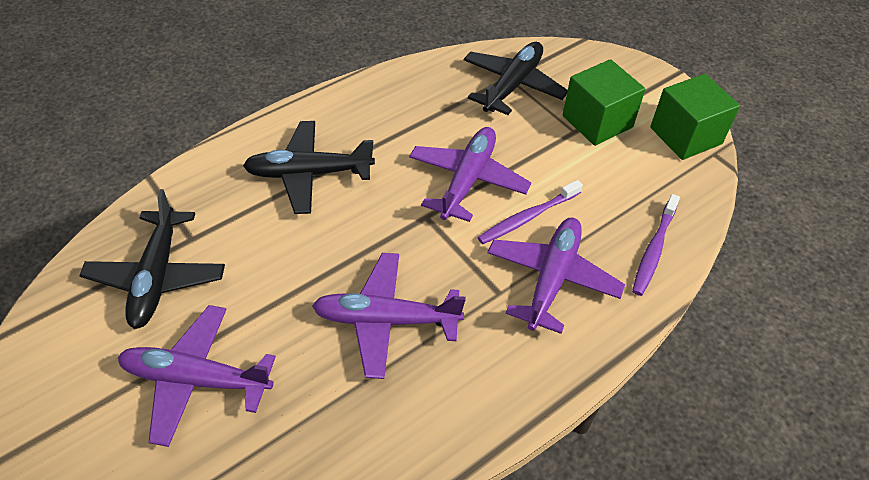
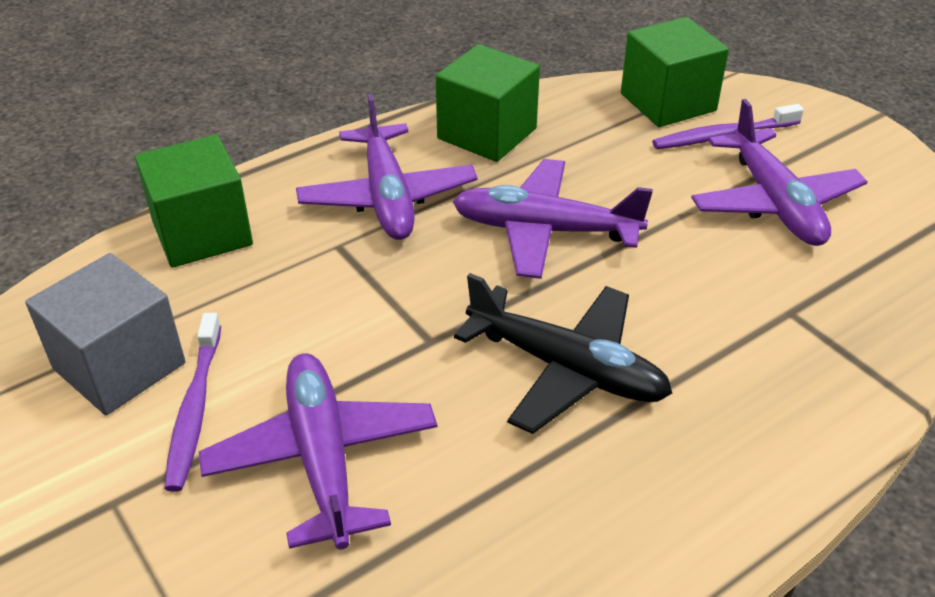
black plane: [79,189,225,329] [243,121,375,214] [464,42,568,115] = 3 -> [454,273,672,434] = 1
green cube: [563,59,645,146] [650,74,740,160] = 2 -> [135,135,253,268] [436,44,540,162] [621,17,729,127] = 3
grey cube: none = 0 -> [25,253,185,415] = 1

